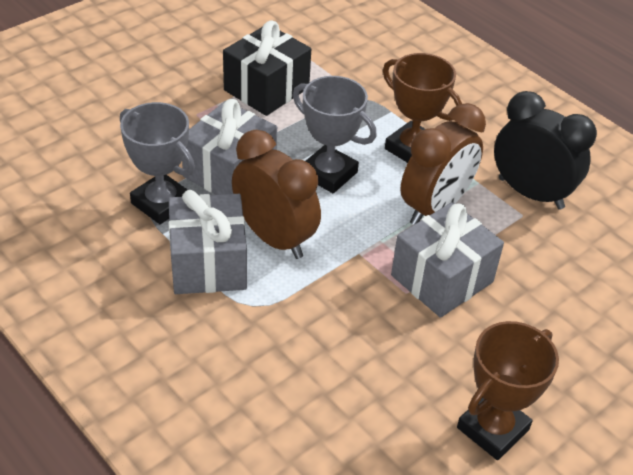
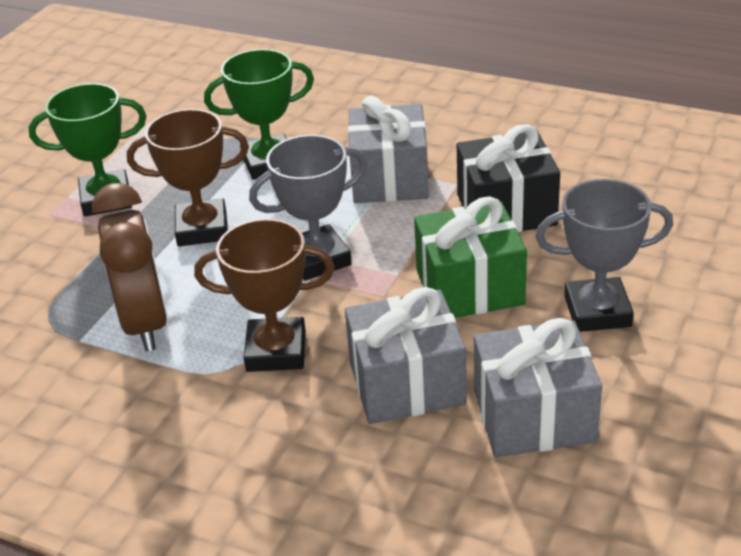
black clock: [494,91,597,210] = 1 -> none = 0
brown clock: [232,130,321,259] [400,103,486,225] = 2 -> [92,183,167,352] = 1
green gift: none = 0 -> [414,196,527,318] = 1
green trophy: none = 0 -> [29,83,146,217] [204,49,314,180] = 2

